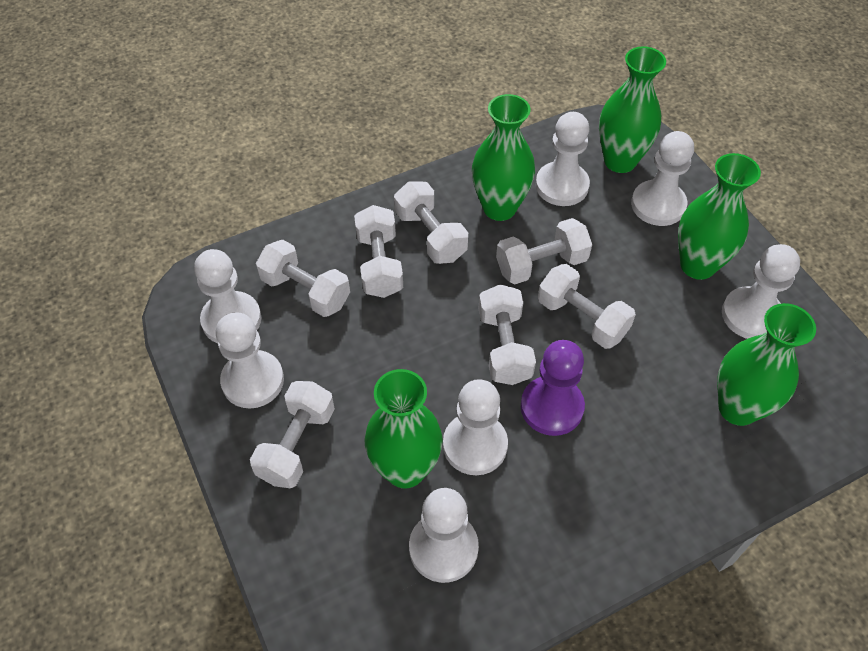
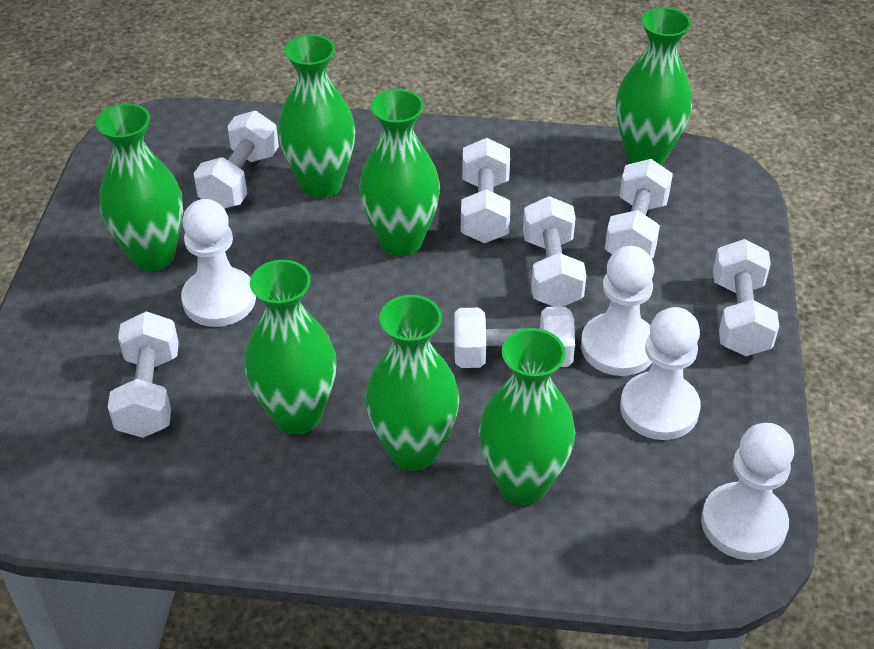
green vase: [364,369,443,489] [472,94,535,221] [599,46,666,173] [678,153,761,280] [717,303,816,426] = 5 -> [96,103,183,271] [244,260,337,434] [278,34,356,198] [359,89,440,256] [365,295,459,471] [479,328,575,505] [616,7,692,165] = 7
purple pawn: [521,340,585,436] = 1 -> none = 0
white pawn: [194,249,261,343] [216,312,284,408] [409,488,479,583] [443,379,508,475] [536,112,590,206] [631,131,694,226] [722,244,800,339] = 7 -> [181,199,256,327] [581,246,654,376] [620,307,701,440] [701,423,794,560] = 4

